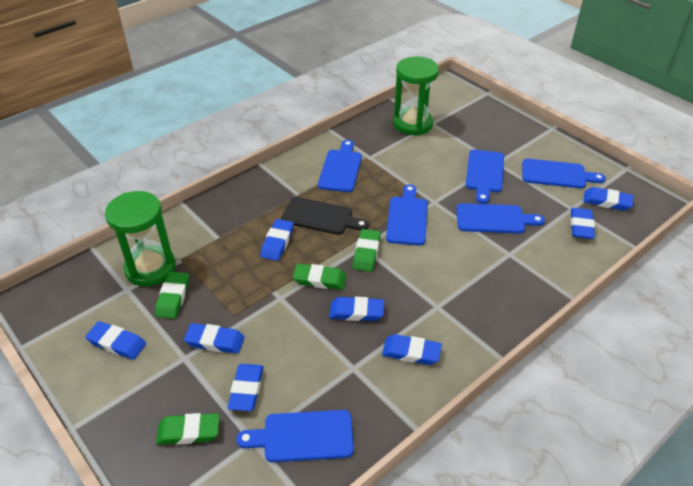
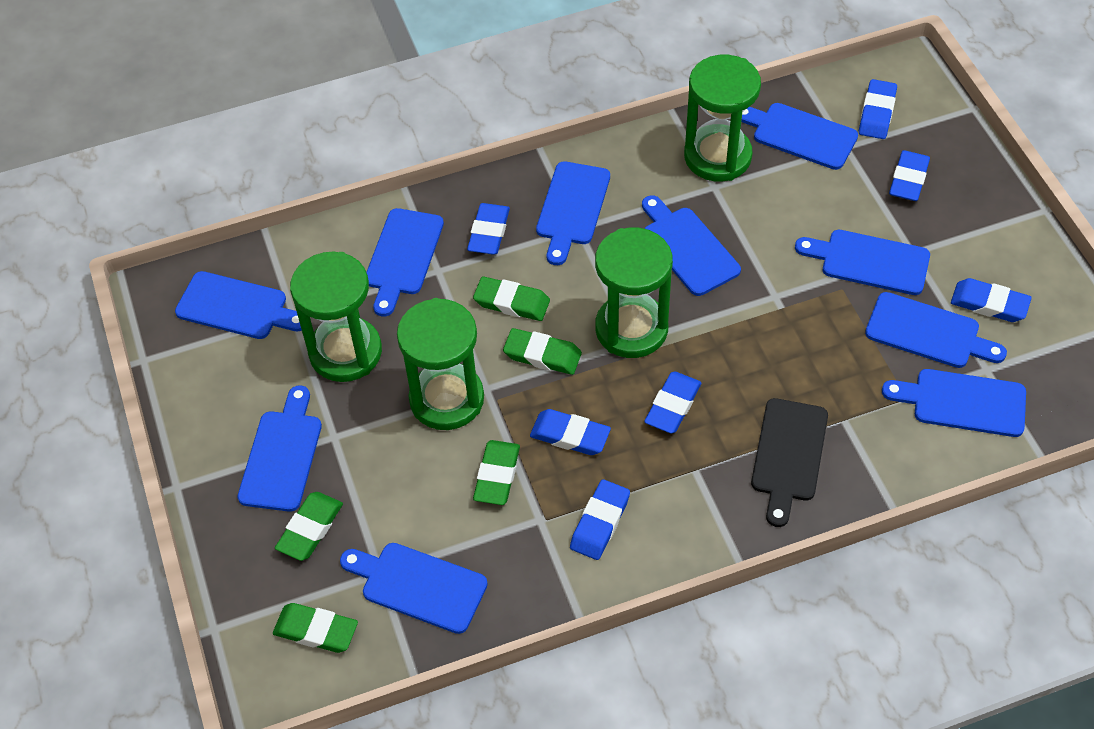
blue cutting board: [236,410,354,462] [318,140,362,192] [386,184,427,246] [456,203,545,234] [466,150,504,204] [522,159,606,189] = 6 -> [175,271,302,339] [237,385,322,512] [340,543,488,634] [366,208,444,316] [536,161,610,265] [642,195,741,296] [741,103,858,170] [795,230,930,295] [865,292,1007,368] [882,369,1026,437] = 10
blue eraser: [85,321,146,360] [184,323,245,354] [228,364,263,411] [260,219,294,261] [329,297,384,321] [382,334,442,365] [571,208,595,239] [583,187,633,211] = 8 -> [467,203,510,254] [530,409,611,455] [570,479,630,560] [644,372,701,434] [859,79,897,139] [889,150,930,201] [951,278,1032,322] = 7
green eraser: [155,272,189,319] [156,413,219,445] [293,264,346,290] [353,229,381,272] = 4 -> [273,603,358,653] [275,492,343,561] [473,276,550,321] [473,440,520,505] [503,328,582,375] = 5
green hourglass: [105,191,176,286] [393,56,439,136] = 2 -> [290,252,382,382] [397,298,484,430] [595,228,673,358] [684,55,761,181] = 4

